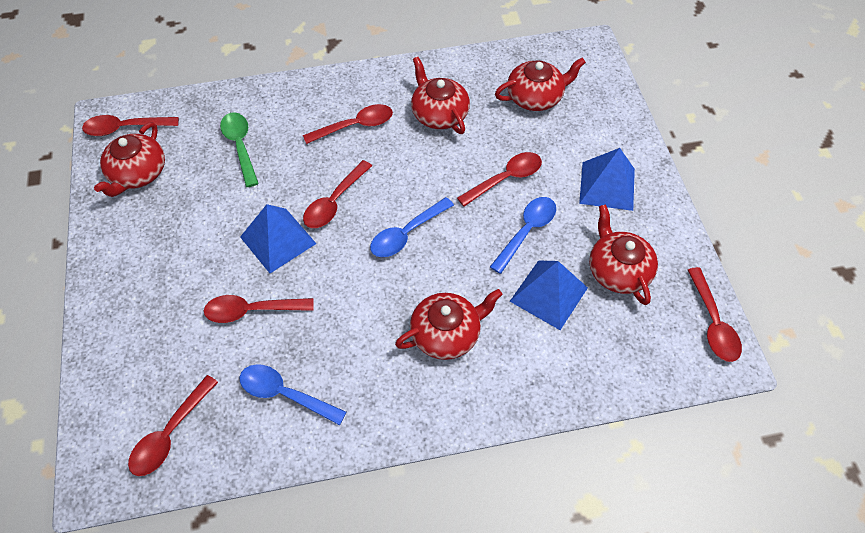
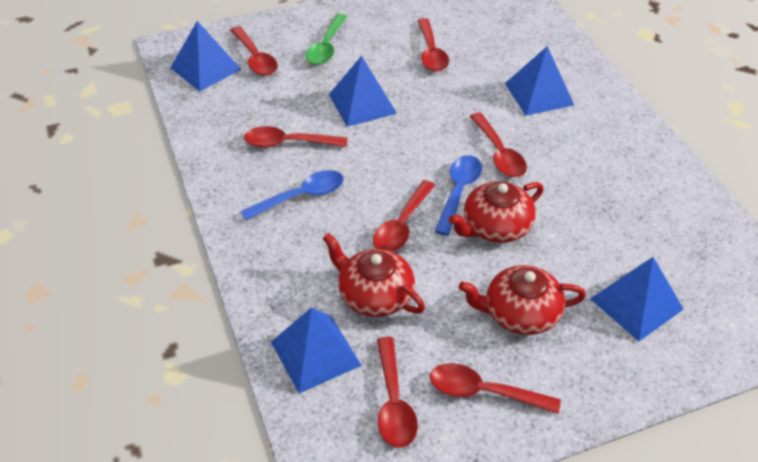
blue pyramid: [240,204,316,273] [510,260,588,330] [579,148,635,211] = 3 -> [170,21,242,91] [271,307,362,393] [329,56,397,127] [505,46,574,116] [590,257,684,341] = 5
blue spoon: [240,364,346,425] [370,197,454,257] [490,197,556,274] = 3 -> [241,170,344,220] [434,155,482,236] = 2
red teapot: [94,122,165,197] [395,289,502,360] [411,57,470,134] [495,57,586,111] [589,204,658,305] = 5 -> [323,233,425,317] [449,181,543,243] [459,265,586,335] = 3

